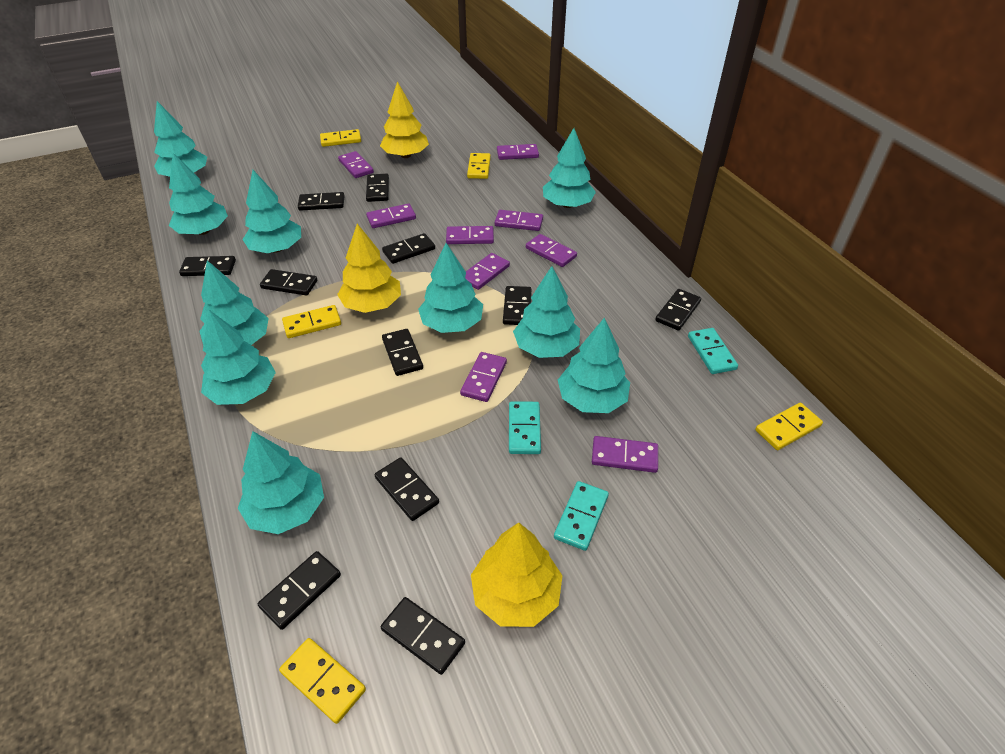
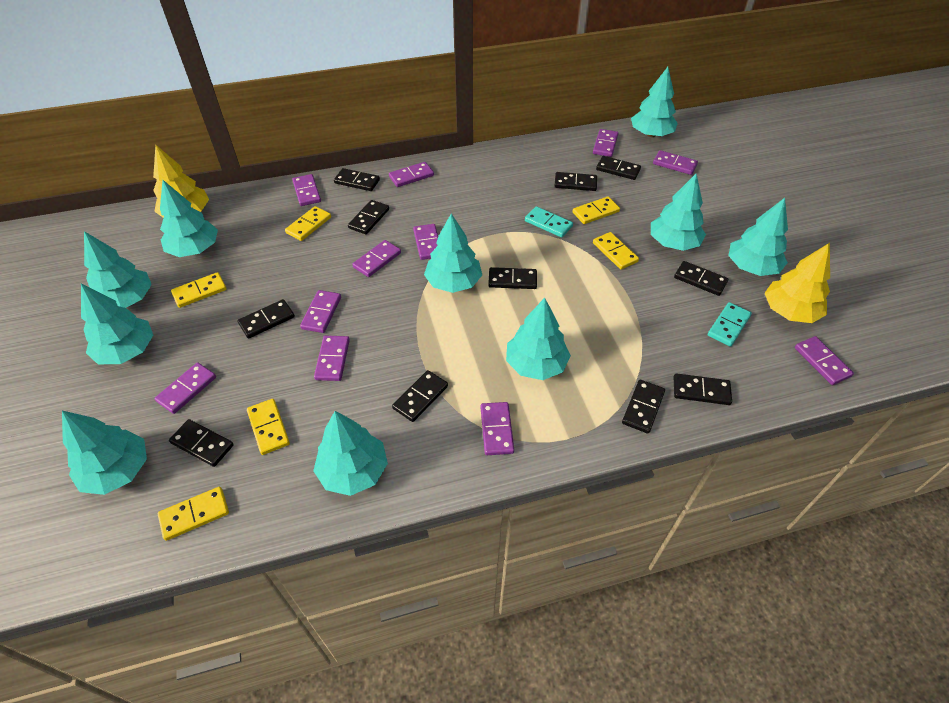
purple domino: [338,151,374,178] [366,203,416,228] [446,226,494,244] [460,352,507,402] [465,253,510,290] [495,210,543,231] [497,144,539,160] [526,234,577,267] [592,436,658,473] = 9 -> [154,362,216,414] [292,174,321,206] [300,290,341,333] [314,336,350,381] [352,240,401,277] [389,162,434,187] [413,224,438,260] [480,402,514,455] [593,129,619,157] [653,150,698,175] [795,336,854,385] = 11
turquoise domino: [509,401,541,454] [554,481,609,551] [688,328,738,374] = 3 -> [525,206,573,237] [708,302,752,347] = 2
yellow domino: [279,638,366,724] [282,305,341,338] [320,129,361,147] [467,153,491,179] [755,403,823,450] = 5 -> [158,487,229,541] [171,272,227,308] [247,399,290,455] [285,206,331,241] [572,196,620,224] [593,232,639,269] = 6
yellow tree: [337,224,401,313] [380,81,429,158] [471,522,563,627] = 3 -> [153,145,209,218] [764,243,830,323] = 2

